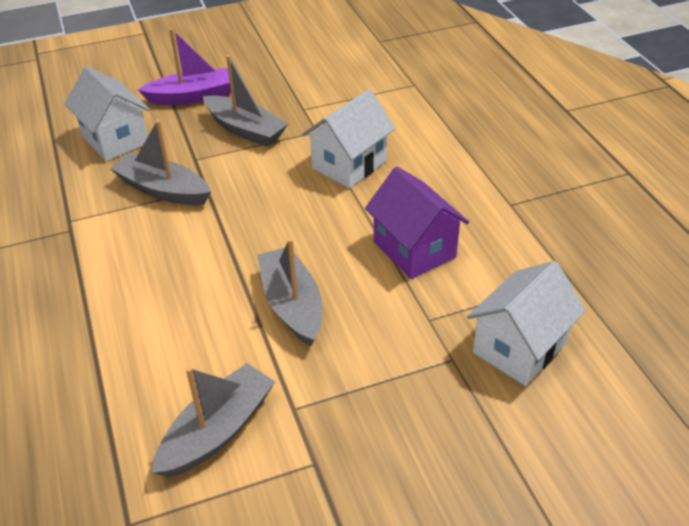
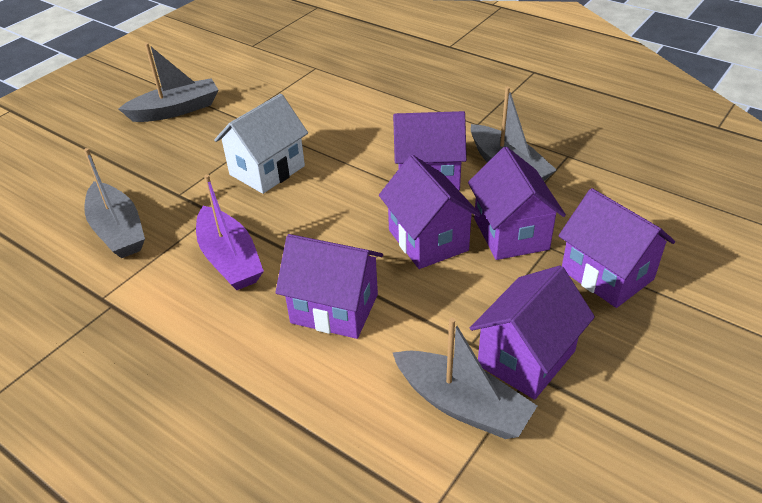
purple house: [365,167,469,279] = 1 -> [275,234,383,339] [379,155,481,269] [393,111,467,191] [468,147,566,260] [470,265,595,400] [559,188,675,308] = 6
white house: [65,66,150,161] [302,89,395,188] [467,261,586,386] = 3 -> [214,94,308,194] = 1

